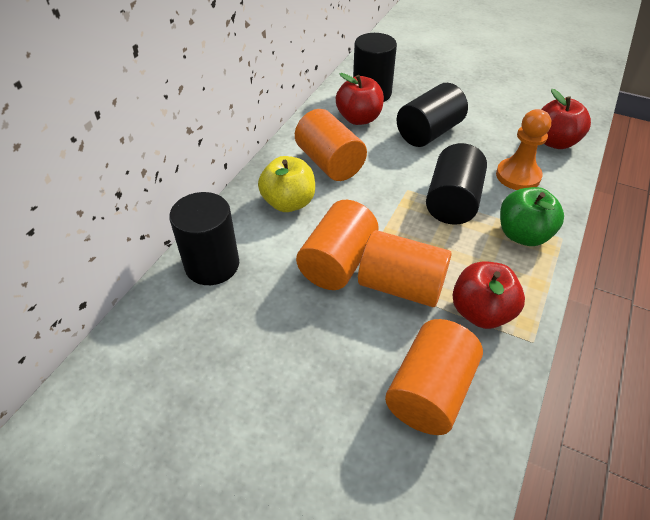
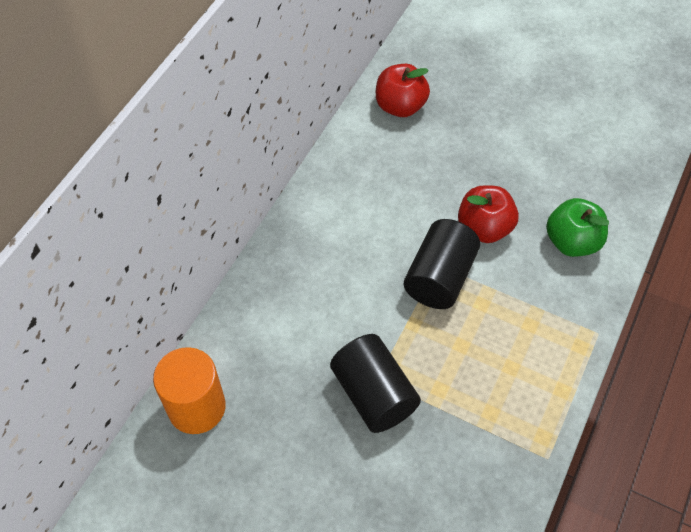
black cylinder: [169,192,239,285] [353,33,397,102] [397,83,468,147] [426,143,487,225] = 4 -> [330,334,421,433] [404,219,480,309] = 2
orange cylinder: [295,109,367,181] [296,200,379,290] [358,230,452,307] [385,319,483,435] = 4 -> [153,347,226,434] = 1
orange pawn: [496,109,551,190] = 1 -> none = 0
red apple: [336,73,384,125] [453,261,525,329] [541,89,591,149] = 3 -> [376,64,430,117] [458,185,519,243] = 2
yellow apple: [258,156,315,212] = 1 -> none = 0

